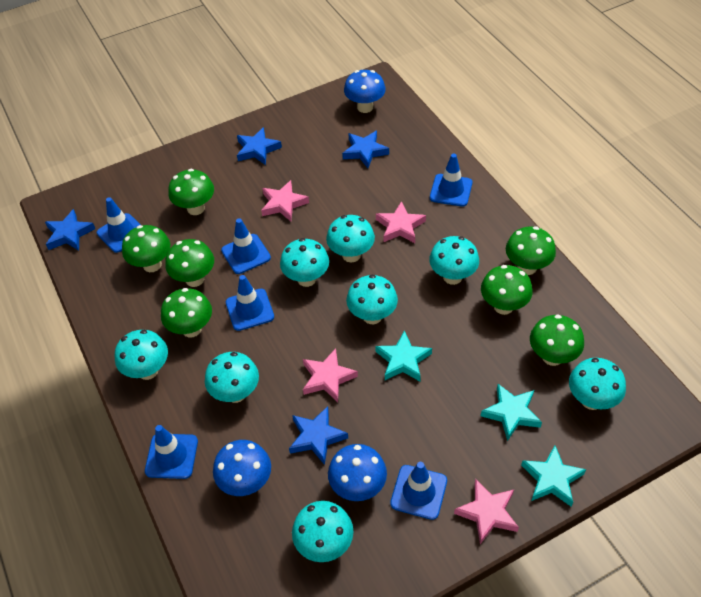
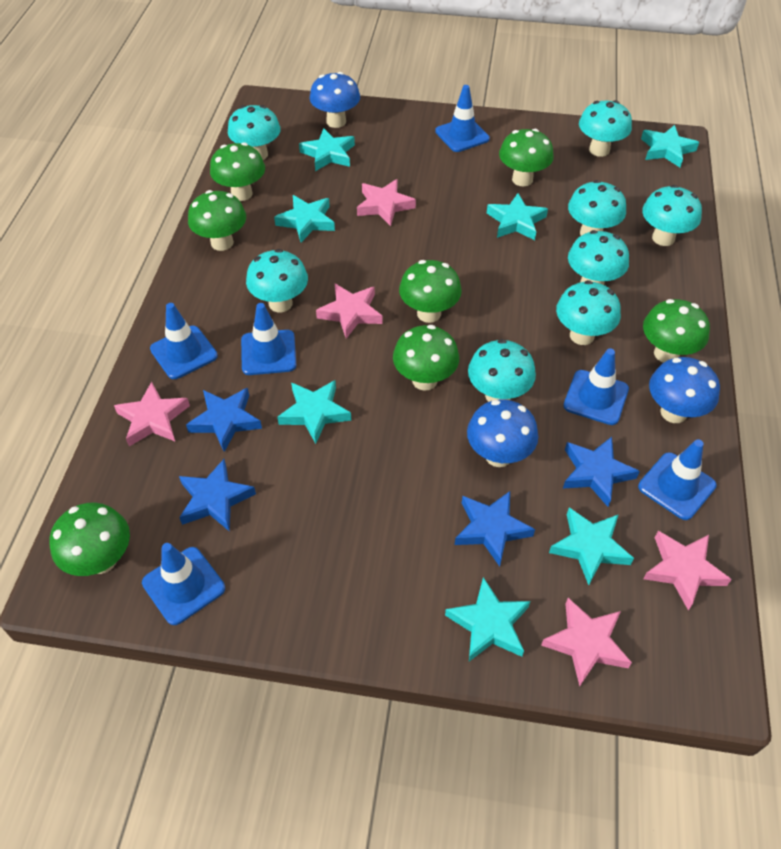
pink star: [261,180,309,221] [303,349,358,402] [376,201,426,243] [454,479,519,544] = 4 -> [114,382,190,446] [316,284,382,339] [357,179,416,226] [541,598,632,686] [643,531,732,610] = 5
turquoise star: [375,330,432,381] [481,384,542,441] [521,446,586,507] = 3 -> [274,195,335,242] [277,380,351,444] [299,128,355,171] [445,577,530,661] [487,193,548,240] [549,508,634,585] [641,125,699,167] = 7

